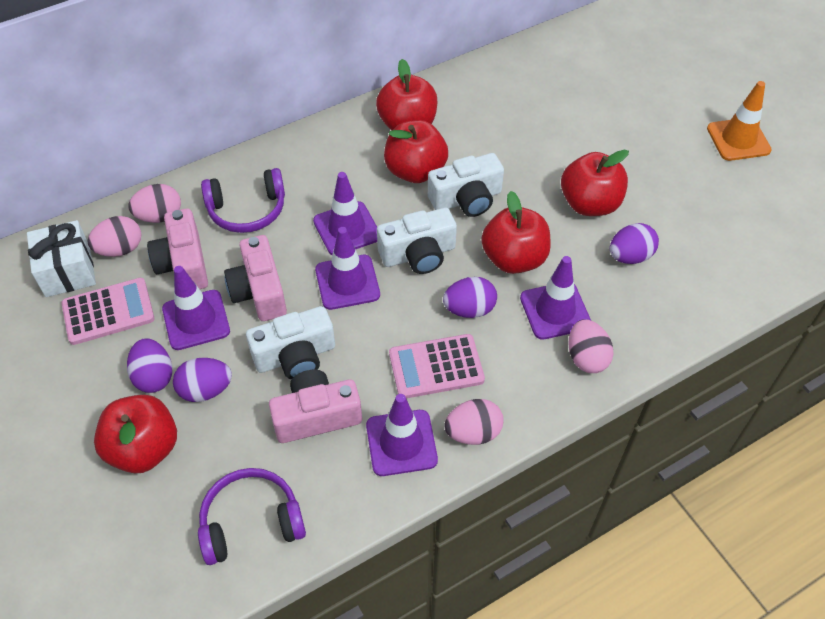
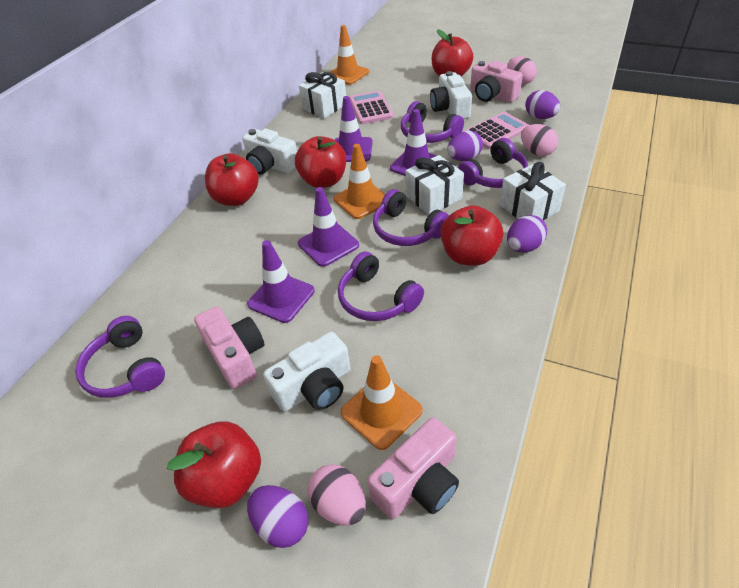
orange traffic cone: [707,81,772,161] = 1 -> [330,25,369,85] [334,144,385,219] [340,355,423,450] = 3
pink egg: [87,216,141,257] [128,184,181,223] [444,399,504,445] [568,319,614,373] = 4 -> [308,464,366,526] [507,56,537,85] [521,124,558,156] = 3
purple headphones: [198,468,306,565] [201,168,285,233] = 2 -> [75,316,165,398] [338,252,424,321] [373,189,449,246] [401,101,464,143] [458,138,528,188] = 5
purple traffic cone: [162,266,230,350] [313,172,377,255] [315,227,380,310] [366,394,438,476] [520,256,591,340] = 5 -> [247,240,315,323] [298,187,359,267] [334,96,373,162] [390,109,437,176] = 4
white gift: [27,220,96,297] = 1 -> [299,72,346,118] [406,155,464,215] [500,162,566,220] = 3

